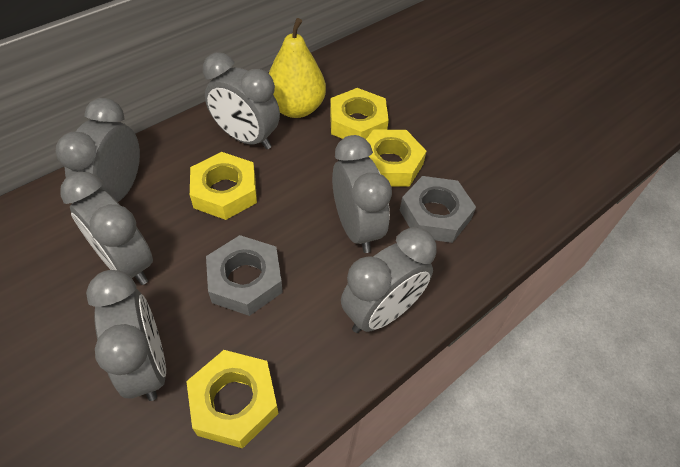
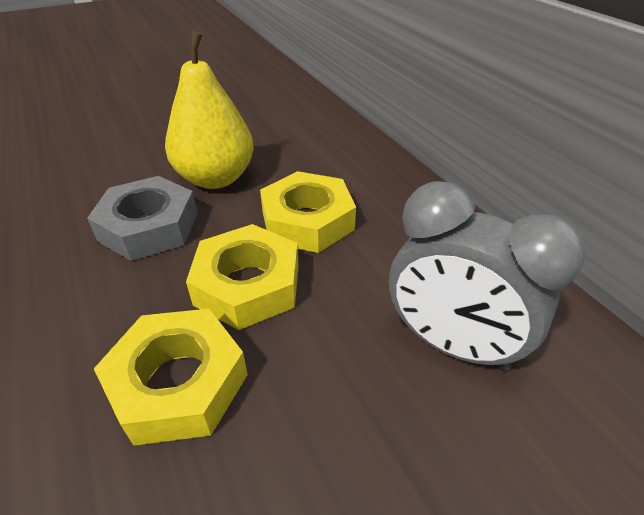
grey clock: [56,98,140,202] [60,172,153,285] [86,270,166,401] [203,52,280,149] [332,135,392,253] [341,227,436,333] = 6 -> [389,181,585,371] = 1
grey nut: [206,235,283,316] [400,176,476,243] = 2 -> [87,176,198,261] = 1
yellow nut: [186,350,278,448] [190,152,257,220] [330,88,389,139] [366,129,427,187] = 4 -> [94,309,248,446] [186,224,299,330] [260,171,356,253] = 3

